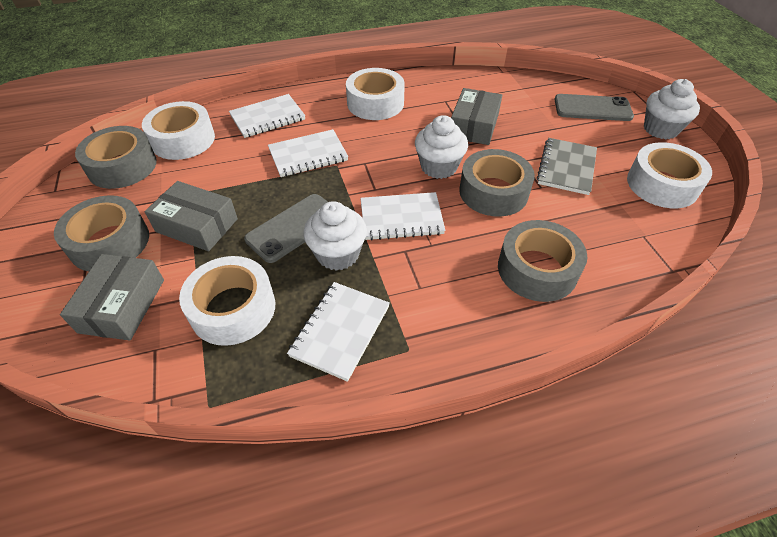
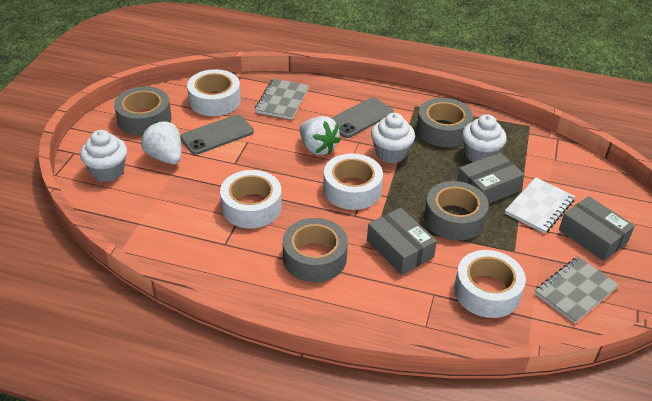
grey notebook: [537,138,597,195] = 1 -> [255,78,309,120] [535,257,619,324] = 2
white notebook: [229,94,305,138] [268,129,348,177] [287,282,390,382] [360,192,445,241] = 4 -> [505,177,575,234] = 1
white strawberry: none = 0 -> [141,121,182,164] [300,116,341,155] = 2

